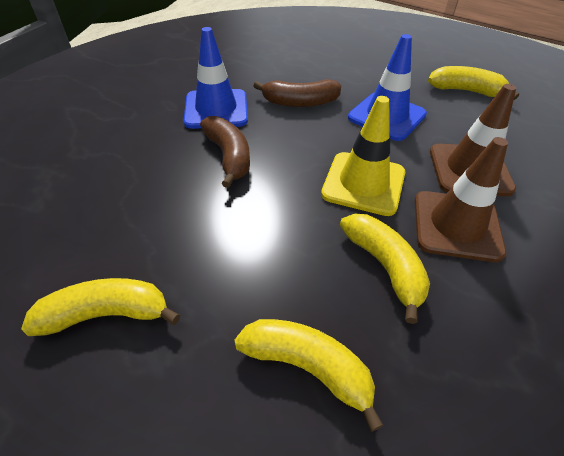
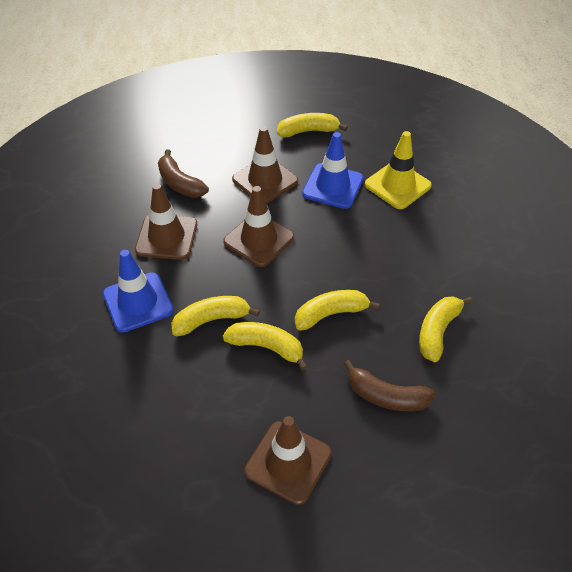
brown traffic cone: [415,137,508,262] [430,84,516,196] = 2 -> [135,183,197,260] [223,186,294,267] [232,126,298,204] [245,416,332,505] = 4
yellow banana: [21,278,180,336] [234,319,384,432] [340,214,430,324] [428,66,519,100] = 4 -> [171,296,260,336] [223,322,308,371] [277,113,348,137] [295,290,380,331] [419,296,473,362] = 5

